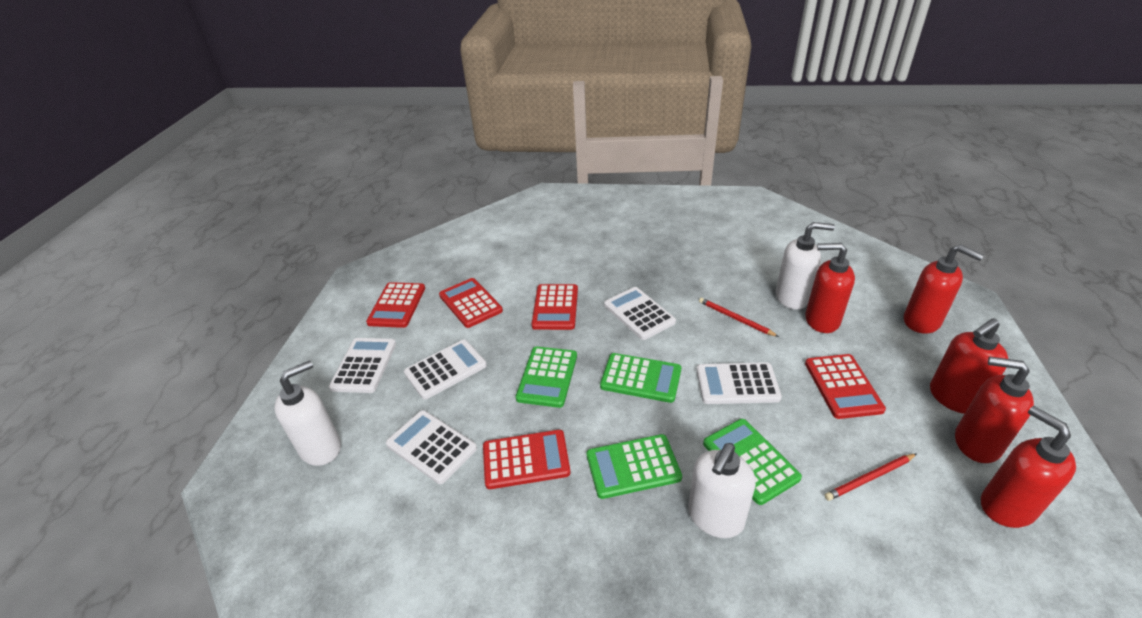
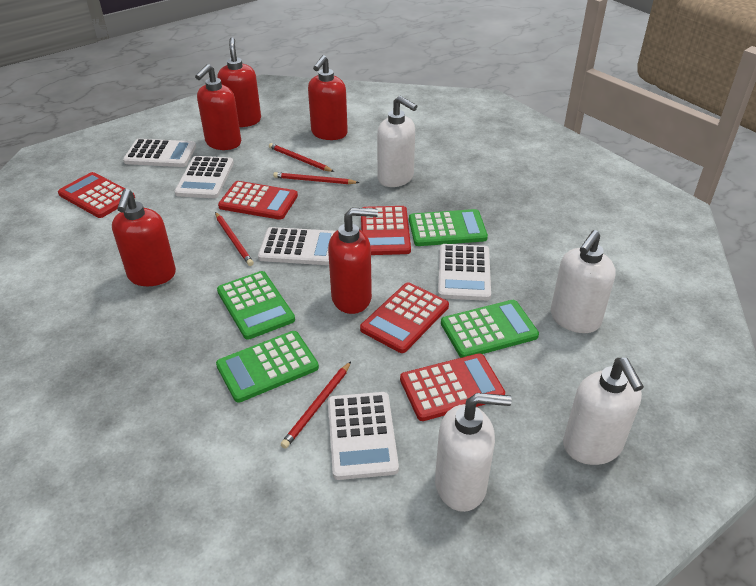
red pencil: [699,298,779,337] [825,454,916,501] = 2 -> [215,212,254,266] [269,143,334,172] [273,172,359,184] [281,361,351,449] = 4
white soap dispenser: [274,360,341,466] [688,443,756,538] [776,222,835,310] = 3 -> [377,96,417,187] [435,393,512,512] [551,230,616,333] [563,358,644,465] = 4

